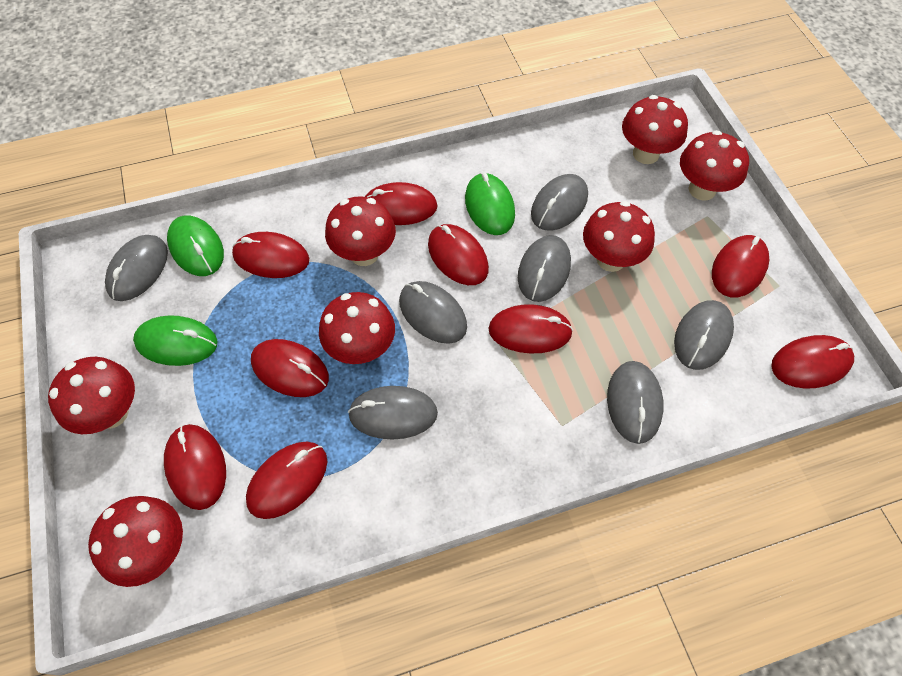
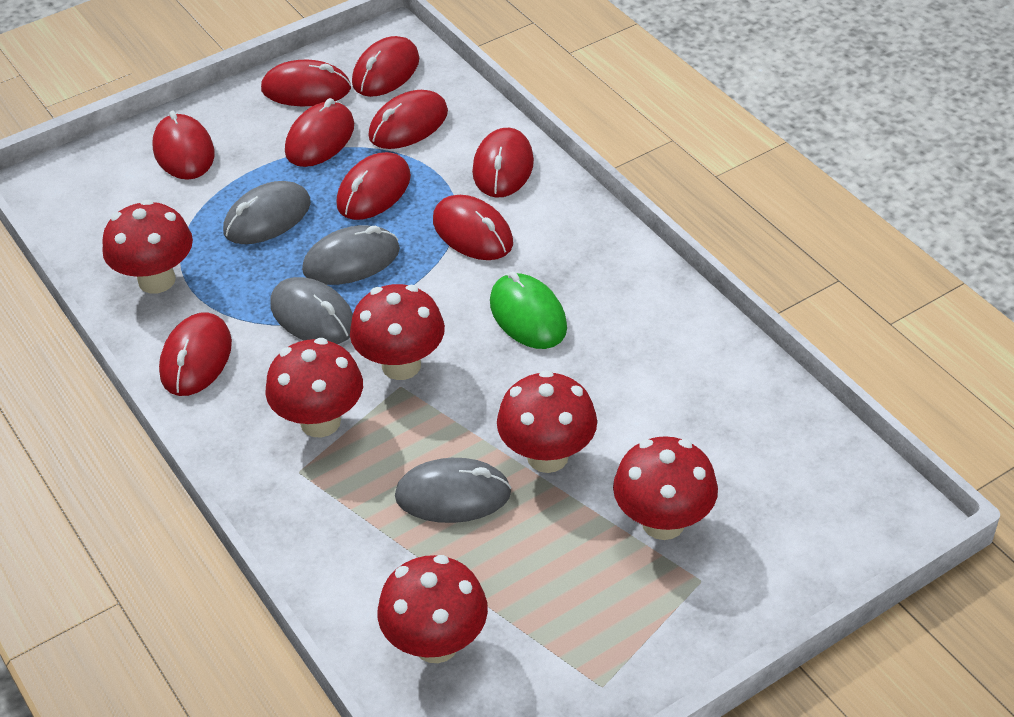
green mouse: [133,315,217,366] [167,215,224,276] [465,173,515,235] = 3 -> [490,271,567,349] = 1
grey mouse: [105,235,168,301] [348,386,438,440] [399,281,467,344] [518,235,571,302] [531,174,588,231] [607,361,663,444] [674,300,734,370] = 7 -> [223,181,311,244] [270,277,353,344] [302,225,400,285] [395,458,511,523] = 4
red mushroom: [48,357,135,434] [88,496,183,587] [319,292,395,364] [325,196,396,266] [583,201,655,272] [622,95,688,164] [680,130,749,201] = 7 -> [102,200,193,294] [265,338,363,437] [350,284,445,380] [377,555,488,663] [497,370,597,473] [613,436,718,540] = 6

